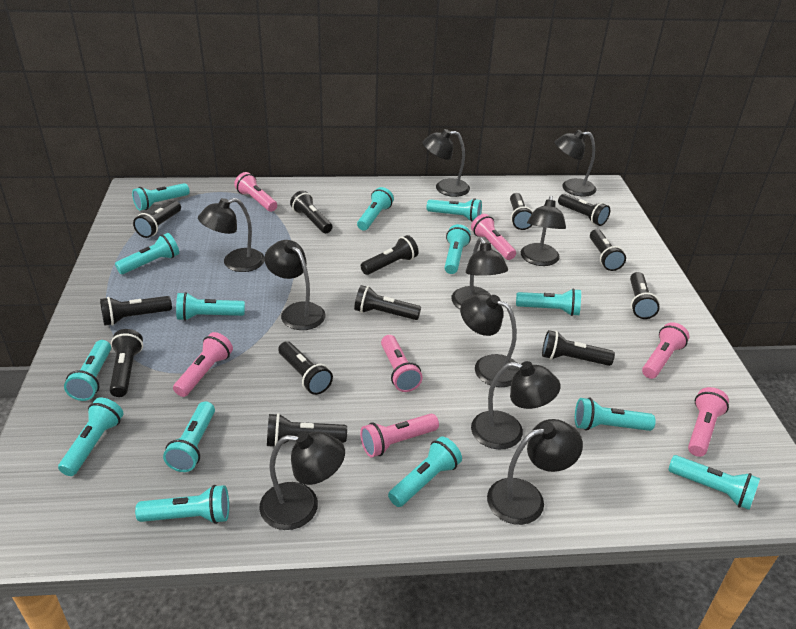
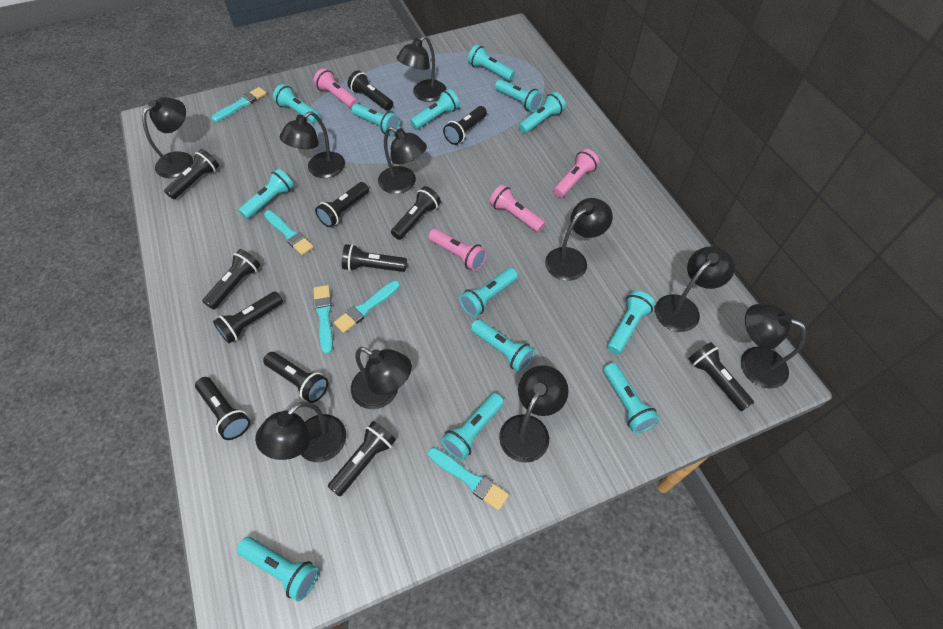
black flashlight: [100,296,172,326] [110,329,143,397] [133,201,181,238] [267,413,347,447] [278,341,333,395] [290,191,332,233] [354,285,421,320] [361,235,419,275] [510,193,533,230] [542,330,615,366] [558,194,610,226] [590,229,626,271] [630,272,660,319] = 13 -> [164,149,219,199] [195,377,250,440] [202,249,260,310] [213,291,283,344] [263,352,328,403] [315,182,369,227] [328,421,396,497] [342,244,407,272] [348,70,393,111] [391,186,441,240] [443,106,487,145] [688,342,754,411] = 12
pink flashlight: [173,332,233,397] [234,172,277,212] [360,414,439,457] [381,335,423,392] [471,214,516,260] [642,322,689,379] [688,387,729,457] = 7 -> [314,68,358,109] [428,229,487,271] [489,185,545,232] [553,149,599,198] = 4
turquoise brush: none = 0 -> [211,87,267,122] [264,210,314,255] [313,285,333,354] [334,281,400,333] [428,447,509,511] = 5
turquoise flashlight: [58,397,124,476] [64,340,111,401] [115,233,179,274] [132,183,190,211] [135,485,229,524] [163,401,215,472] [176,292,245,321] [357,187,394,231] [388,436,462,507] [427,198,482,222] [444,224,471,274] [516,288,581,316] [575,398,656,431] [668,455,760,510] = 14 -> [237,537,319,602] [238,169,294,219] [273,84,321,124] [351,103,400,135] [410,89,459,129] [441,393,504,460] [459,268,518,317] [468,45,515,81] [471,319,535,372] [495,79,543,112] [518,92,566,134] [603,363,660,433] [607,290,655,354] = 13

